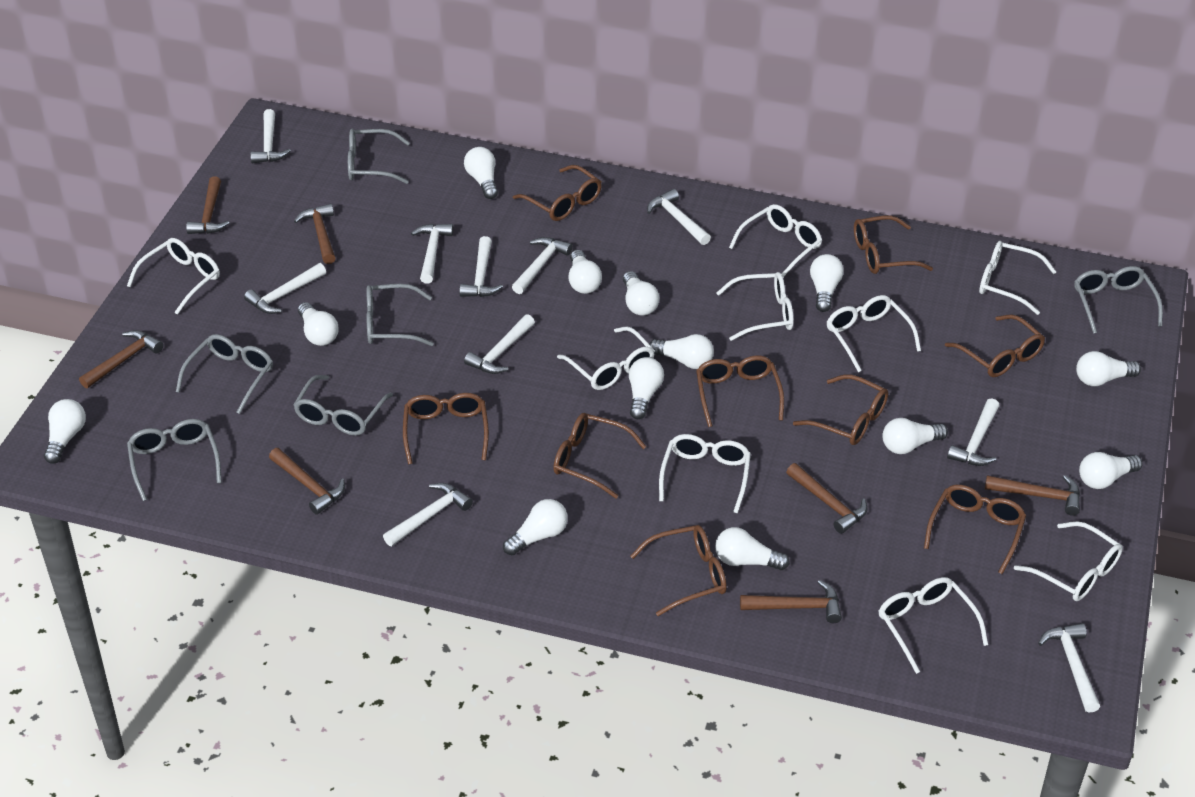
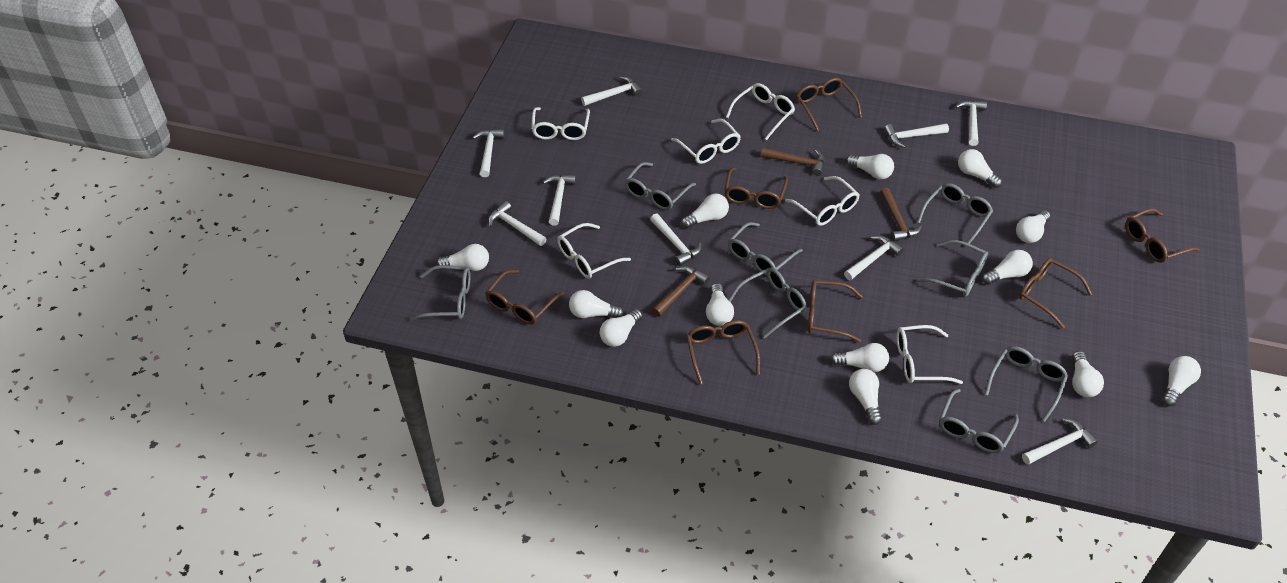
brown glasses: [403,393,489,464] [513,165,602,221] [553,413,646,499] [630,525,727,616] [696,356,784,427] [793,374,888,445] [854,215,933,274] [924,485,1026,574] [945,314,1045,377] = 9 -> [485,270,564,325] [686,320,760,385] [724,168,788,209] [796,77,862,131] [808,280,863,342] [1019,258,1092,328] [1125,208,1200,263] = 7
brown hammer: [79,330,163,388] [186,177,229,234] [269,448,345,515] [294,204,335,264] [740,580,842,623] [786,463,867,534] [985,475,1080,516] = 7 -> [652,266,710,317] [761,148,824,176] [880,188,922,241] = 3
grey glasses: [127,419,222,501] [176,334,273,414] [293,375,393,436] [348,129,410,184] [366,284,434,346] [1074,266,1163,334] = 6 -> [410,265,470,321] [625,162,696,210] [728,222,803,275] [729,268,807,338] [917,183,993,247] [917,240,988,297] [939,389,1019,453] [985,346,1068,421] = 8
white glasses: [127,238,220,315] [557,326,655,390] [659,434,751,513] [716,272,794,341] [729,204,822,277] [827,295,921,372] [879,577,988,674] [979,241,1056,315] [1014,521,1123,601] = 9 -> [531,107,590,140] [557,223,631,279] [671,119,741,164] [726,83,795,140] [785,176,860,226] [897,325,963,384] = 6
white hammer: [244,263,326,314] [250,109,291,164] [383,483,473,546] [411,224,453,284] [460,236,503,297] [464,314,535,374] [512,237,572,294] [647,189,711,245] [947,398,1000,466] [1038,623,1100,713] = 10 -> [472,129,505,177] [488,201,546,246] [543,174,576,226] [581,76,642,106] [650,213,702,266] [844,235,904,280] [884,123,949,148] [955,100,987,146] [1022,418,1098,465] = 9

